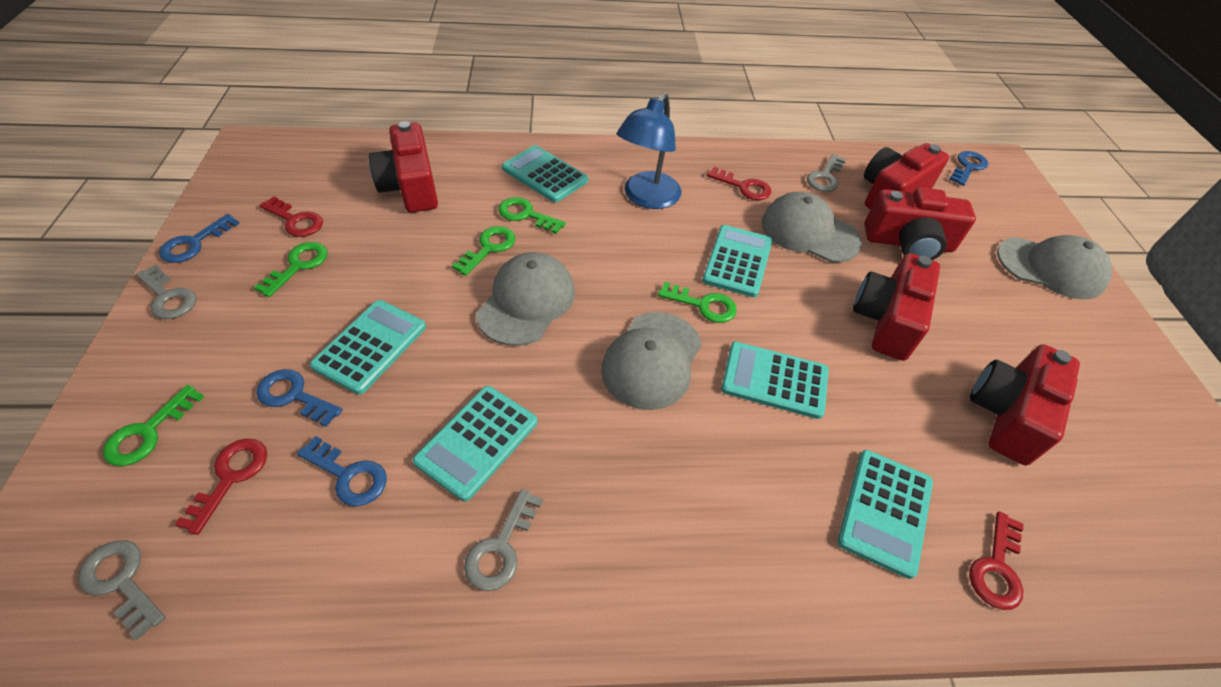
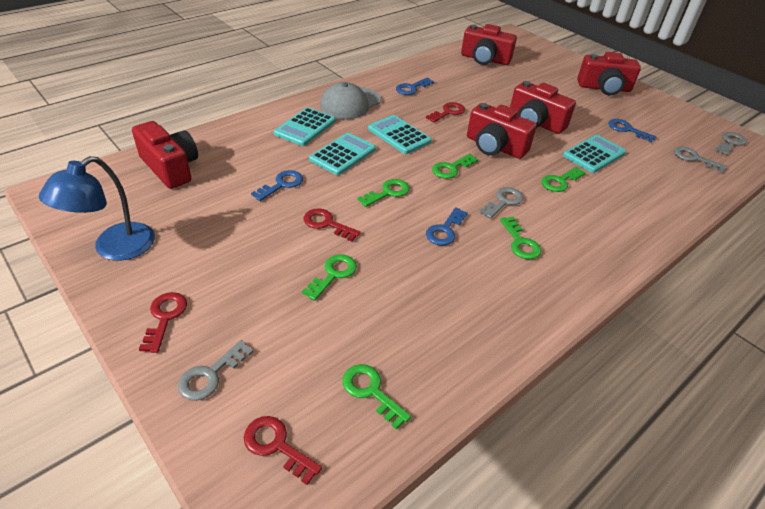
green key: [103,385,204,466] [254,242,328,297] [452,226,515,276] [499,197,566,234] [658,282,736,323] = 5 -> [302,254,357,301] [342,364,411,430] [358,179,409,207] [432,154,478,179] [500,217,541,259] [541,167,586,192] = 6
grey cap: [476,252,575,346] [601,312,702,410] [762,192,862,263] [997,235,1112,299] = 4 -> [320,82,381,119] = 1
turquoise calculator: [310,300,426,395] [413,386,538,502] [502,145,588,203] [702,225,773,297] [721,341,829,419] [837,450,933,579] = 6 -> [274,107,335,146] [309,133,376,175] [368,115,432,154] [563,135,626,173] = 4

